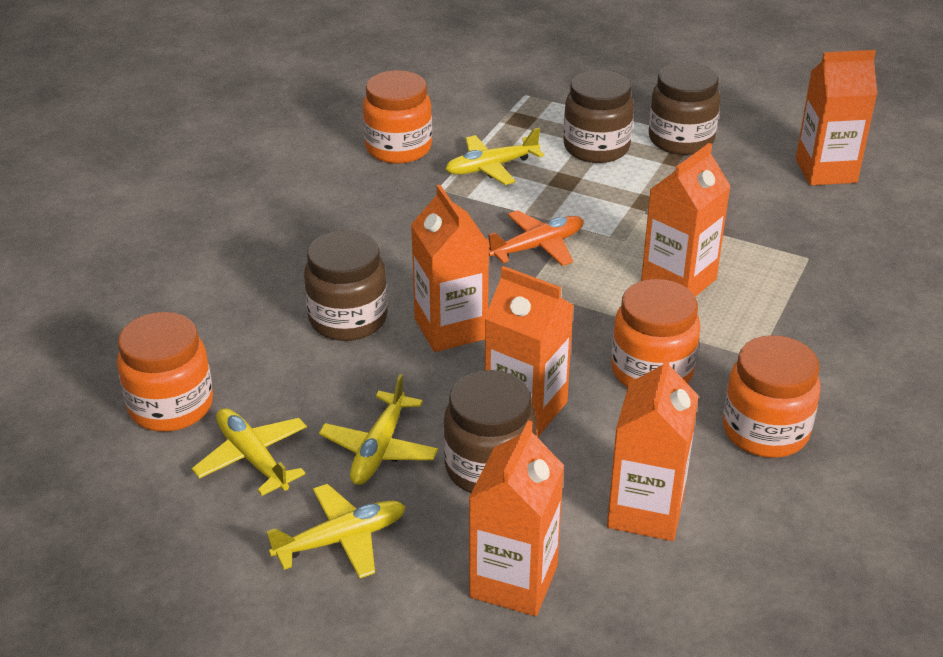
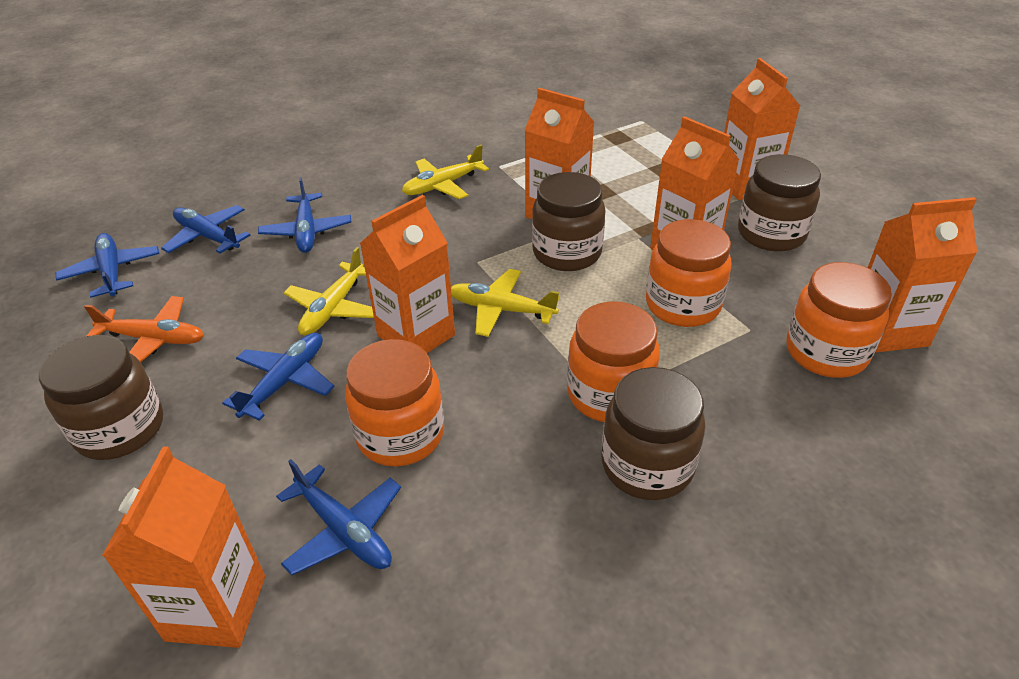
blue plane: none = 0 -> [56,233,160,298] [161,205,251,253] [222,333,335,421] [258,177,351,253] [276,459,401,576] = 5
yellow plane: [192,408,307,496] [266,484,406,579] [319,374,438,485] [445,128,544,185] = 4 -> [284,247,374,336] [402,145,489,199] [451,269,560,337] = 3

